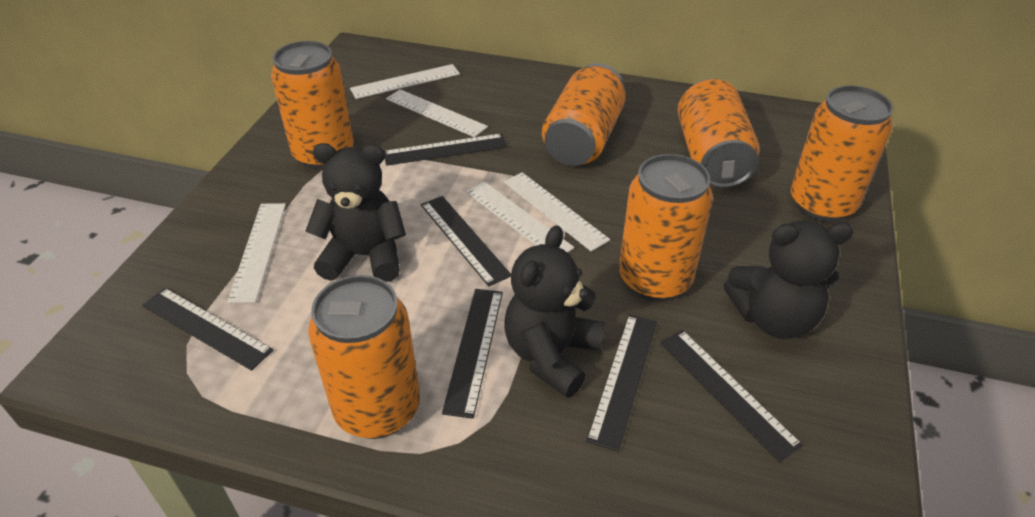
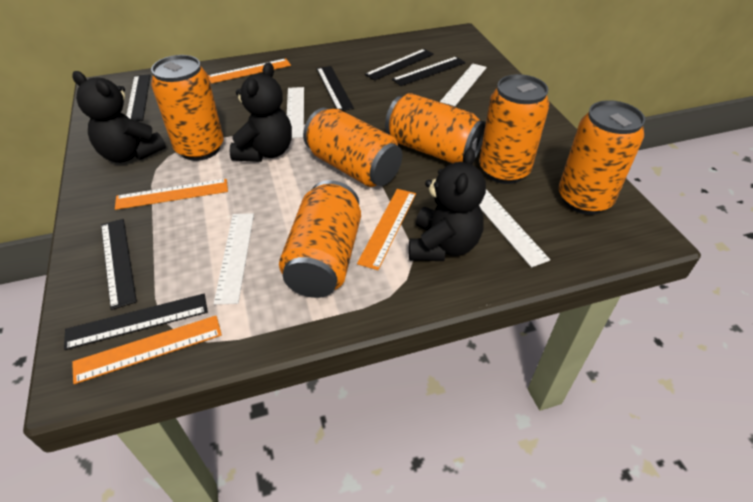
orange ruler: none = 0 -> [72,316,222,384] [115,179,228,210] [208,58,291,84] [357,189,416,270] = 4
white ruler: [227,203,286,303] [350,64,460,99] [386,89,488,137] [466,181,574,253] [504,172,610,251] = 5 -> [214,213,254,305] [287,87,304,138] [440,64,487,106] [479,189,550,268] = 4

